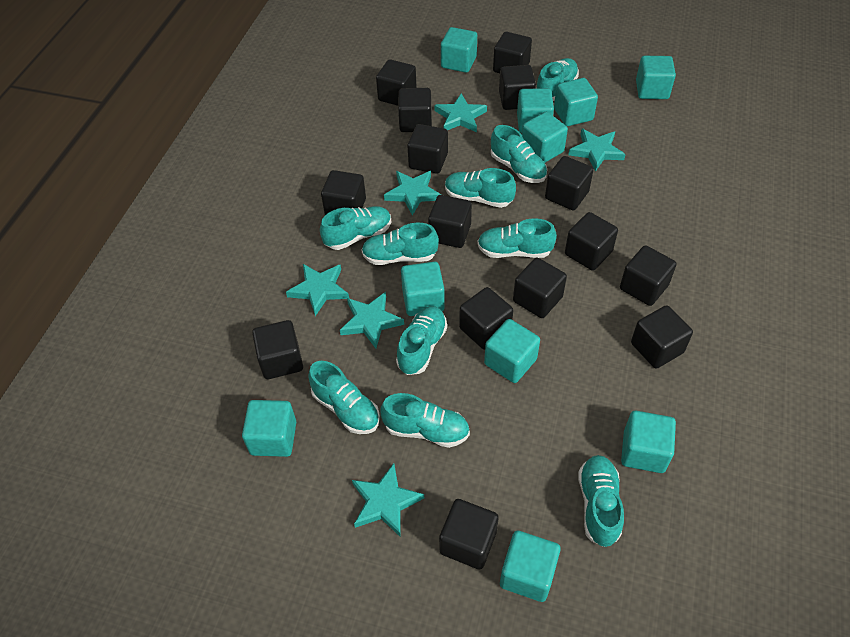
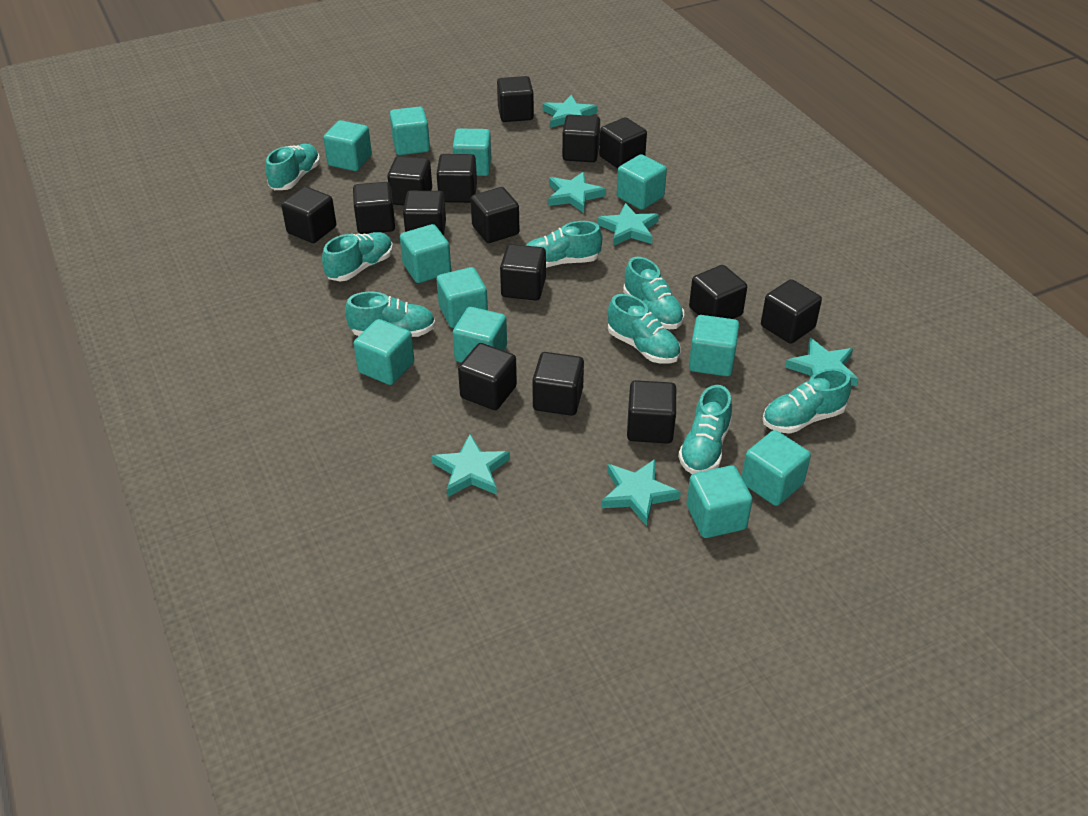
turquoise cube: [242,400,296,457] [401,262,445,316] [441,27,477,73] [484,319,540,383] [500,531,561,602] [517,88,554,133] [522,112,568,163] [554,78,598,126] [621,411,676,473] [636,56,676,99] = 10 -> [323,120,372,171] [354,319,414,385] [390,107,430,155] [400,224,451,283] [437,267,488,328] [453,128,491,176] [453,307,507,363] [616,154,667,210] [686,465,753,538] [689,315,739,376] [742,430,811,506] = 11
turquoise shoe: [308,361,380,434] [320,206,391,250] [361,223,439,265] [381,393,470,448] [396,306,447,375] [445,168,516,208] [477,218,557,258] [491,125,547,183] [536,58,579,101] [578,455,624,547] = 10 -> [266,144,320,190] [322,232,393,281] [345,292,436,337] [525,221,602,268] [608,294,680,364] [623,257,684,329] [678,385,732,474] [763,369,851,434] = 8

